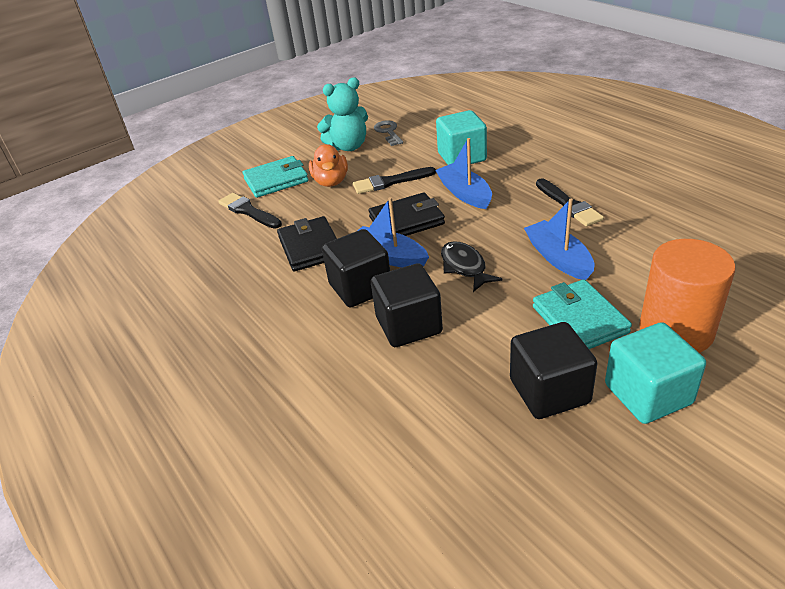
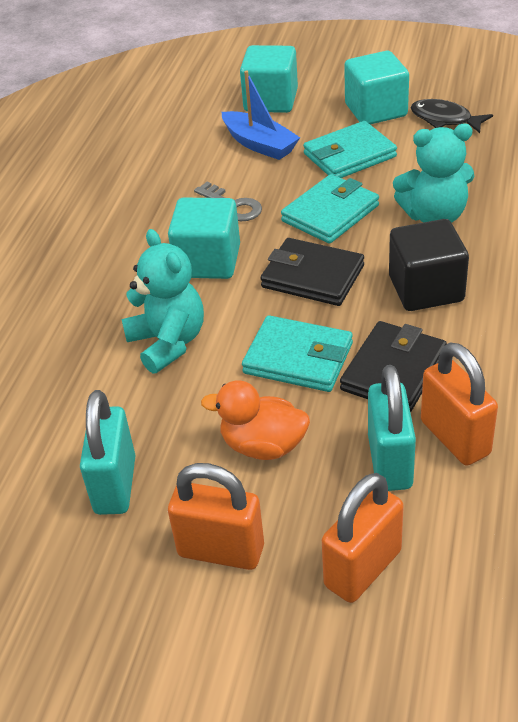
black brush: [218,193,282,229] [353,167,436,194] [536,178,604,226] = 3 -> none = 0
black cube: [322,229,390,307] [371,263,443,347] [510,322,598,419] = 3 -> [389,219,469,311] = 1
blue boat: [357,197,429,267] [435,138,492,209] [524,198,594,280] = 3 -> [221,71,300,160] = 1
orange cylinder: [639,239,736,353] = 1 -> none = 0
orange padlock: none = 0 -> [168,463,264,570] [322,473,404,603] [421,342,498,466] = 3
turquoise cube: [436,110,487,165] [605,322,706,424] = 2 -> [168,198,240,279] [240,45,298,113] [344,51,409,124] = 3
turquoise padlock: none = 0 -> [80,390,136,515] [368,365,416,491] = 2
turquoise teddy bear: [317,77,368,151] = 1 -> [122,229,204,374] [393,124,474,223] = 2
turquoise wallet: [243,156,309,198] [533,279,632,349] = 2 -> [242,315,353,392] [281,174,379,244] [303,121,397,178] = 3

